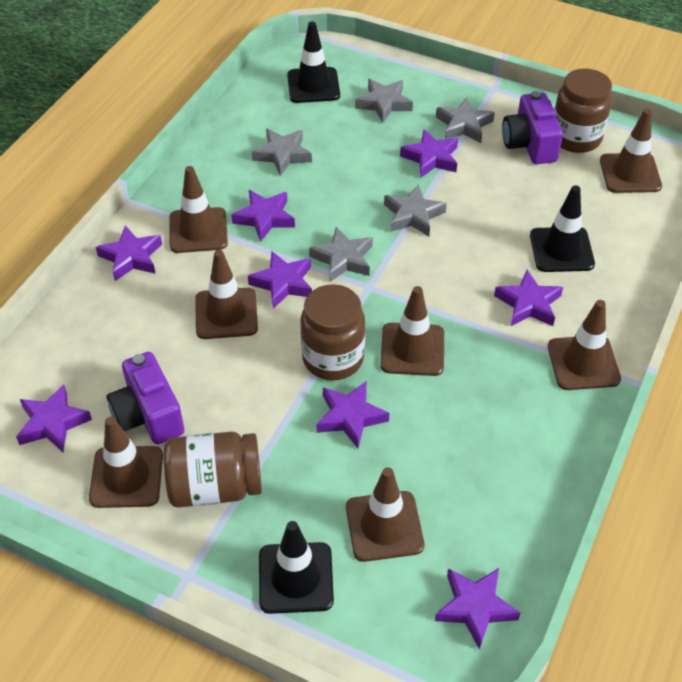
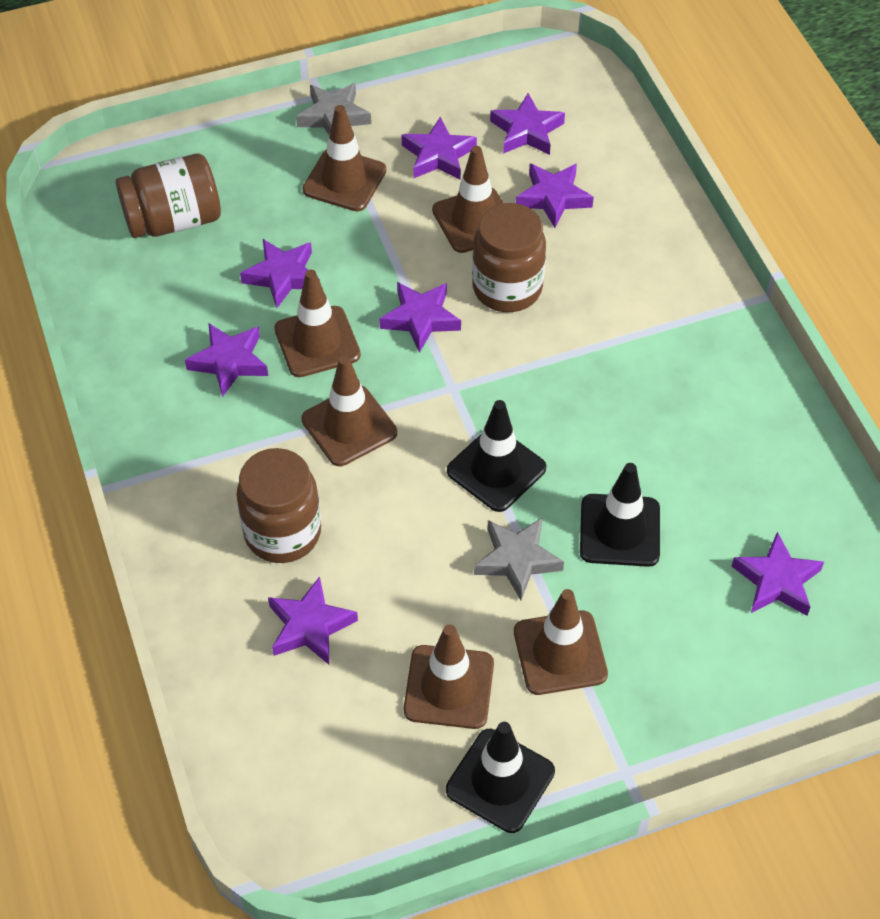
brown traffic cone: [89,417,163,508] [169,166,228,253] [195,250,258,339] [346,467,424,562] [380,286,444,376] [548,300,621,390] [600,109,662,193] = 7 -> [274,270,361,377] [301,356,397,466] [303,105,386,211] [404,625,494,729] [432,146,504,253] [514,589,608,695] = 6
grey star: [251,129,312,176] [309,227,373,282] [355,79,413,123] [384,184,447,236] [436,97,495,143] = 5 -> [296,83,371,135] [474,518,564,600] = 2
purple camera: [107,352,184,444] [502,91,563,164] = 2 -> none = 0

